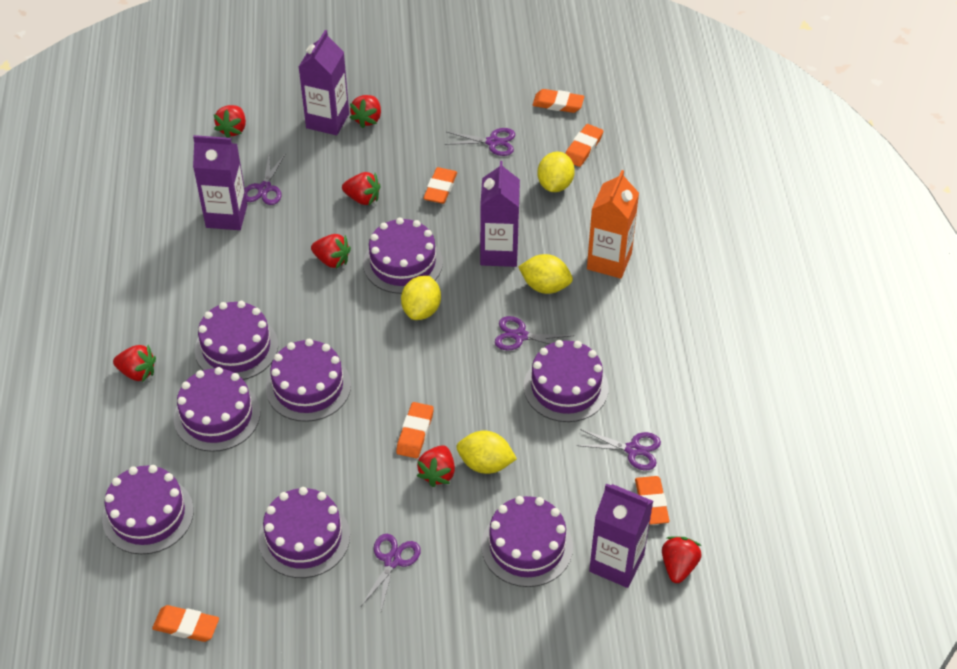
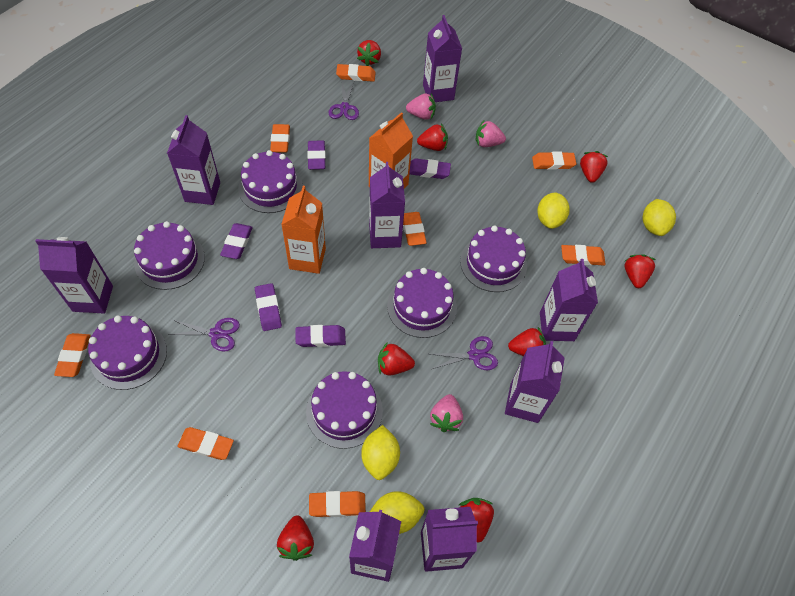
orange carton: [587,170,639,279] = 1 -> [281,186,326,274] [369,112,413,188] = 2
orange eraser: [152,605,219,642] [396,402,434,458] [423,167,457,204] [532,89,584,113] [565,124,603,167] [635,476,670,525] = 6 -> [54,333,91,377] [178,427,234,460] [270,124,290,153] [309,491,366,517] [336,64,376,82] [403,212,427,246] [532,152,576,170] [561,245,606,265] = 8
pink strawberry: none = 0 -> [406,93,436,120] [430,394,463,432] [476,120,506,147] = 3
purple cake: [102,465,194,554] [174,367,260,452] [195,301,278,380] [258,487,350,578] [266,339,351,422] [363,217,443,294] [481,496,573,587] [524,340,609,422] = 8 -> [88,316,167,390] [134,221,205,290] [238,150,303,213] [306,371,383,449] [387,268,457,338] [460,226,527,292] = 6
purple carton: [193,135,247,230] [299,30,349,135] [480,161,520,267] [589,483,653,588] = 4 -> [35,237,113,313] [167,115,220,205] [349,510,401,582] [369,162,405,248] [421,507,478,572] [423,15,462,102] [505,341,565,423] [540,259,598,341] = 8
purple eraser: none = 0 -> [220,223,253,259] [255,283,282,331] [296,325,346,347] [307,140,326,170] [409,158,451,179] = 5
purple scissors: [245,155,285,205] [361,534,421,611] [445,128,515,156] [495,316,574,350] [576,429,661,471] = 5 -> [169,318,240,352] [328,82,359,120] [430,336,498,370] = 3
red strawberry: [113,345,156,382] [213,105,246,138] [311,234,351,269] [342,172,380,205] [350,95,381,128] [417,445,455,487] [662,536,702,583] = 7 -> [277,516,314,561] [357,40,381,66] [378,342,415,375] [417,124,448,151] [459,498,494,543] [508,327,546,356] [580,151,608,183] [625,254,656,288] = 8

